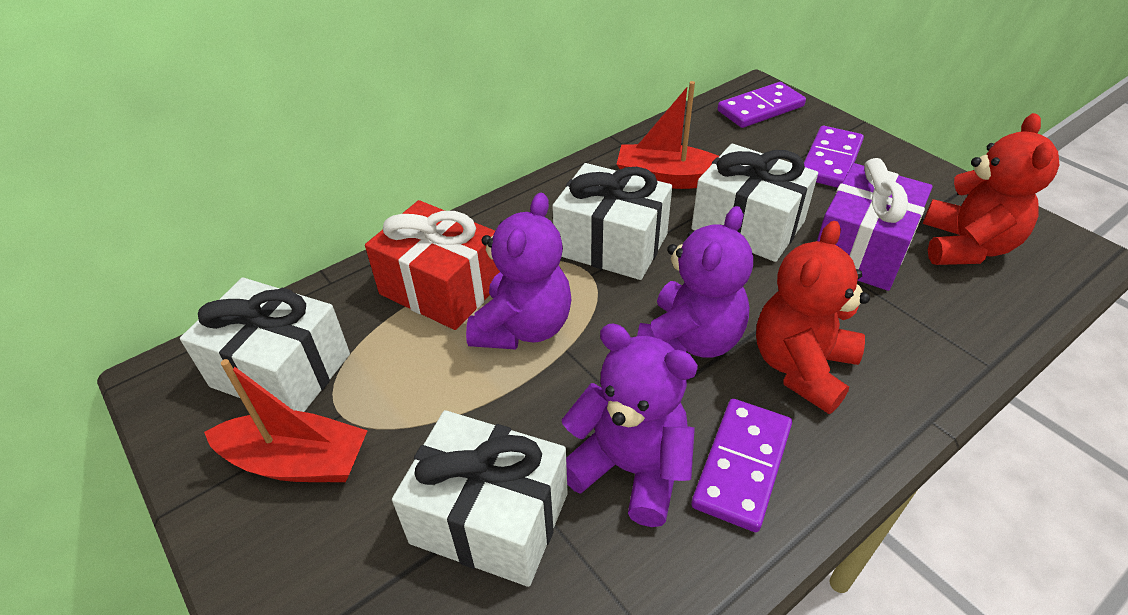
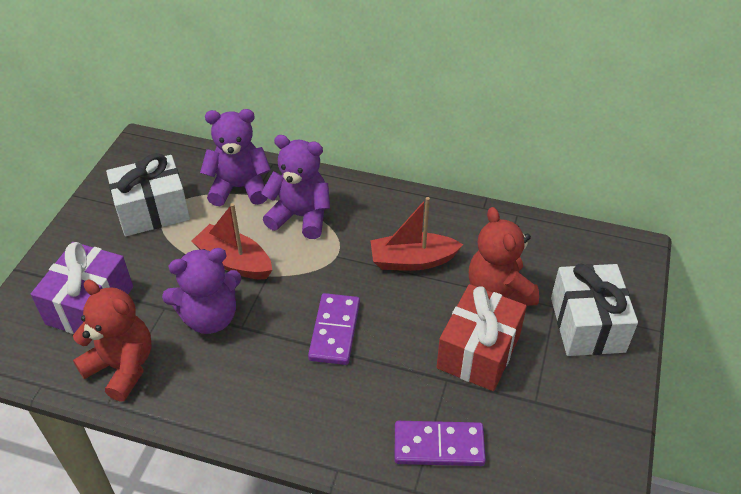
purple domino: [691,399,792,532] [717,82,806,128] [804,126,864,188] = 3 -> [308,293,360,365] [394,421,486,466] = 2
white gift: [180,277,350,412] [392,410,568,587] [552,163,672,280] [691,144,818,262] = 4 -> [106,153,190,236] [551,264,638,356] = 2

